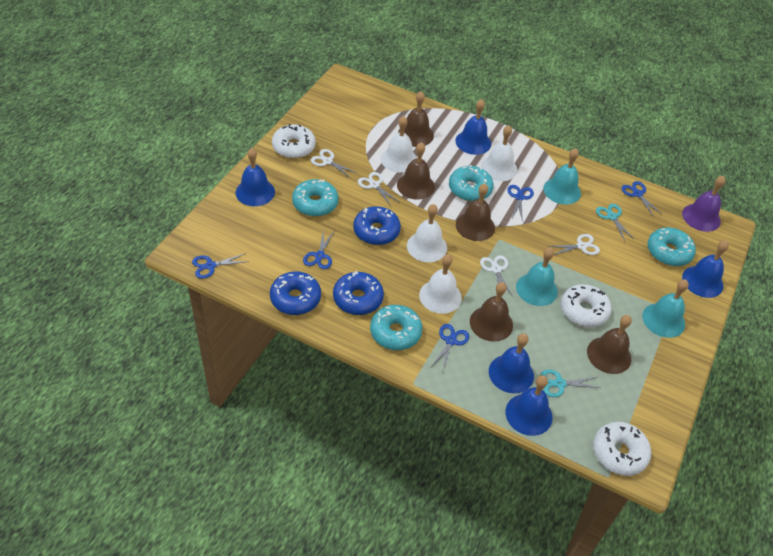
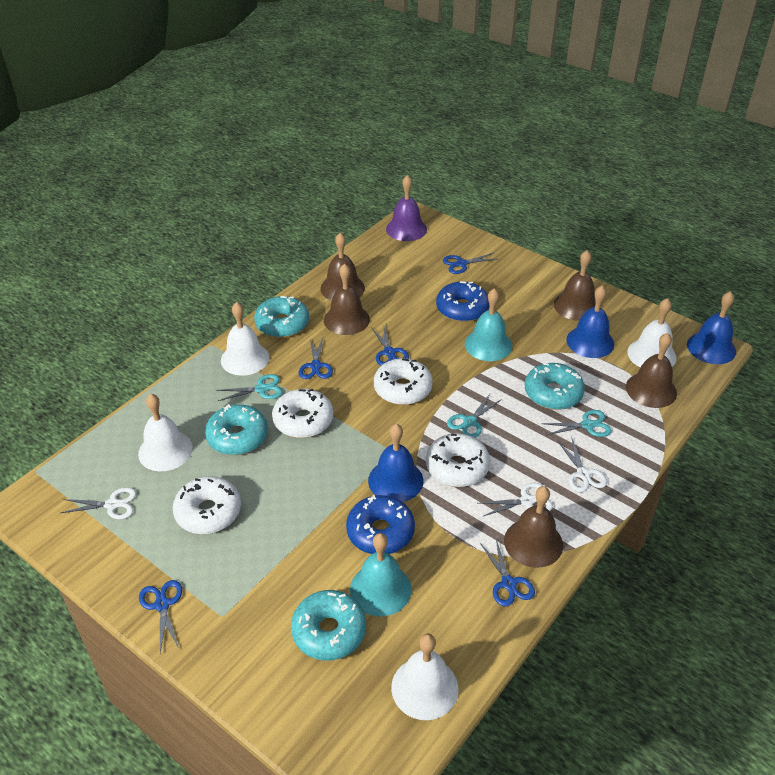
blue bell: [236,148,275,206] [455,99,491,155] [489,333,534,394] [505,375,553,436] [682,240,729,298] = 5 -> [368,424,423,502] [566,286,614,358] [687,291,736,364] = 3
blue donut: [270,271,321,315] [333,271,384,315] [353,206,401,245] = 3 -> [346,495,415,554] [436,281,489,322] = 2
turquoise bell: [516,248,558,306] [543,148,581,205] [642,280,689,338] = 3 -> [350,533,411,616] [465,288,512,361] = 2
turquoise scissors: [541,370,600,397] [596,204,635,241] = 2 -> [216,374,283,401] [447,394,502,438] [541,410,612,437] = 3
white donut: [272,124,316,159] [561,284,612,328] [593,422,651,476] = 3 -> [173,476,241,534] [272,389,333,438] [374,358,433,405] [426,433,490,487] = 4
white scissors: [311,149,357,178] [358,172,399,206] [480,255,513,297] [547,234,600,255] = 4 -> [61,487,136,519] [479,482,553,517] [557,439,607,492] = 3

